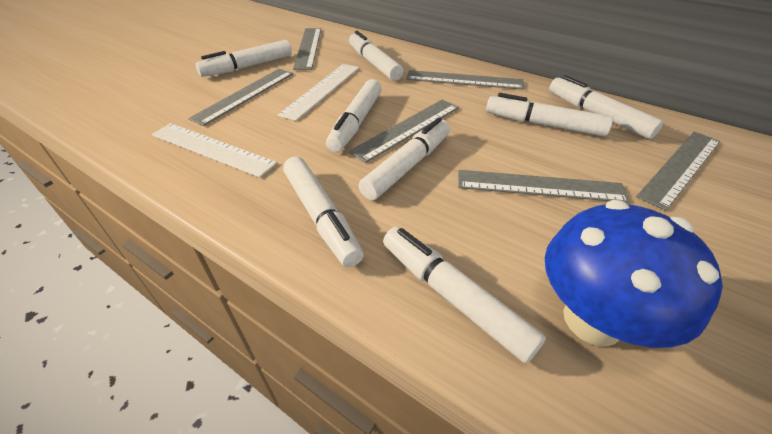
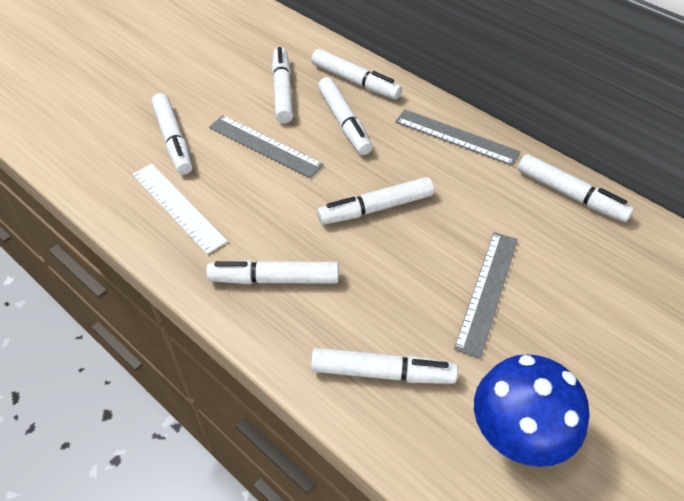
grey ruler: [188,69,293,126] [293,28,321,70] [348,100,459,163] [406,70,524,90] [458,170,630,203] [636,132,720,211] = 6 -> [209,115,324,178] [395,109,521,166] [454,232,518,358] = 3
white ruler: [152,123,277,178] [278,64,359,121] = 2 -> [132,164,228,254] = 1

